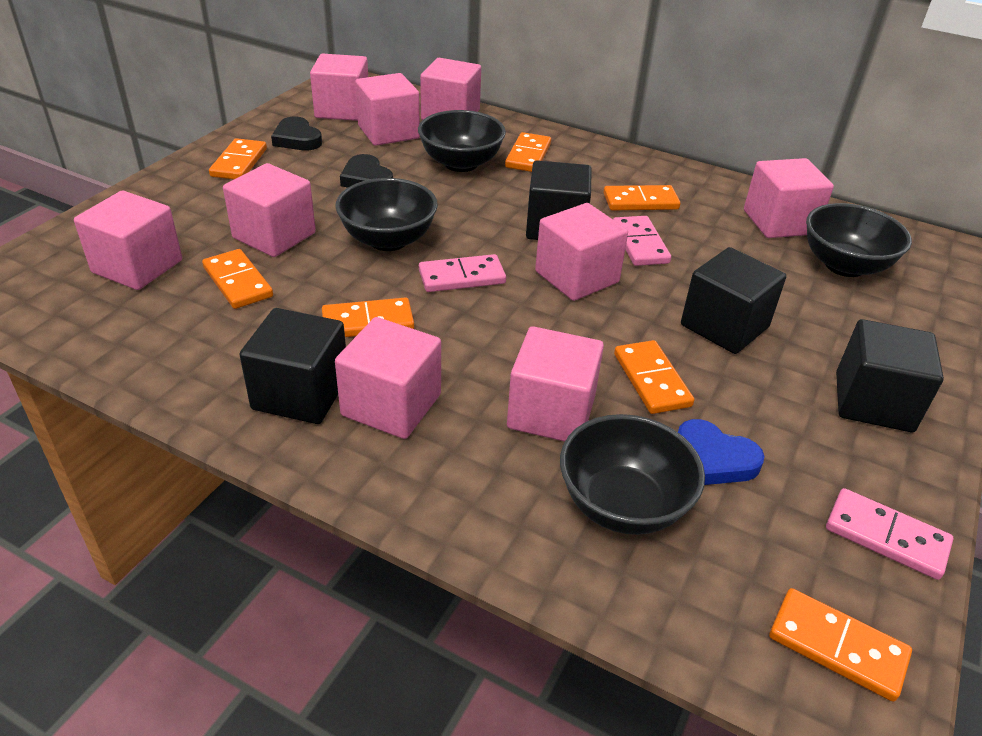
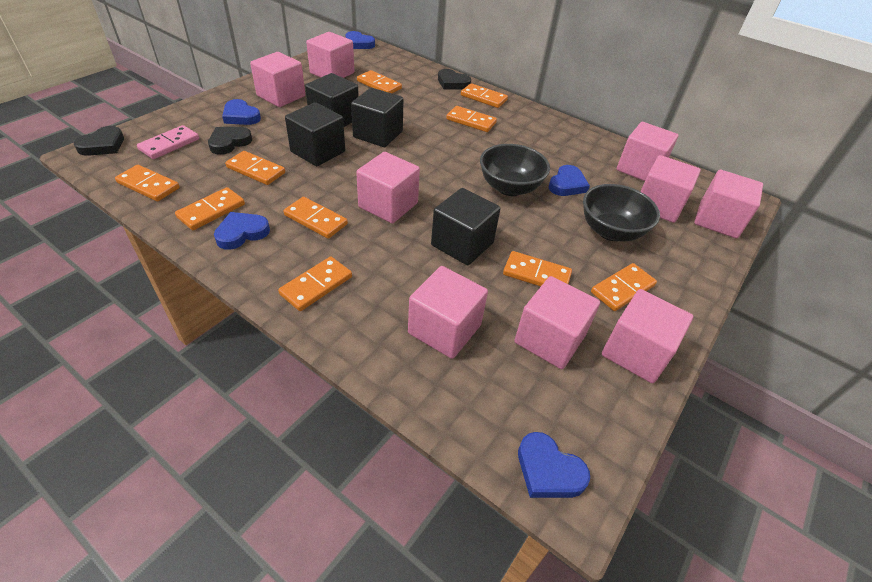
black bowl: [335,178,438,251] [418,110,506,172] [560,414,705,535] [806,203,912,277] = 4 -> [480,144,550,196] [583,184,660,242] = 2
black heart: [271,116,322,151] [340,154,393,187] = 2 -> [74,126,124,156] [208,127,252,155] [438,69,471,89] = 3
blue heart: [678,419,765,485] = 1 -> [214,212,270,250] [222,99,261,125] [345,31,375,49] [518,432,590,498] [549,165,590,196] = 5
orange domino: [202,249,273,309] [209,138,267,179] [322,297,414,337] [505,132,551,172] [603,185,680,210] [614,340,694,414] [769,588,912,702] = 7 -> [115,165,180,201] [175,187,245,230] [225,151,285,185] [278,257,352,311] [284,197,348,239] [357,70,402,93] [446,106,497,132] [461,83,508,108] [503,251,572,286] [591,263,657,311] = 10
pink domino: [419,254,506,292] [613,216,671,266] [826,488,953,580] = 3 -> [137,125,199,159] = 1

